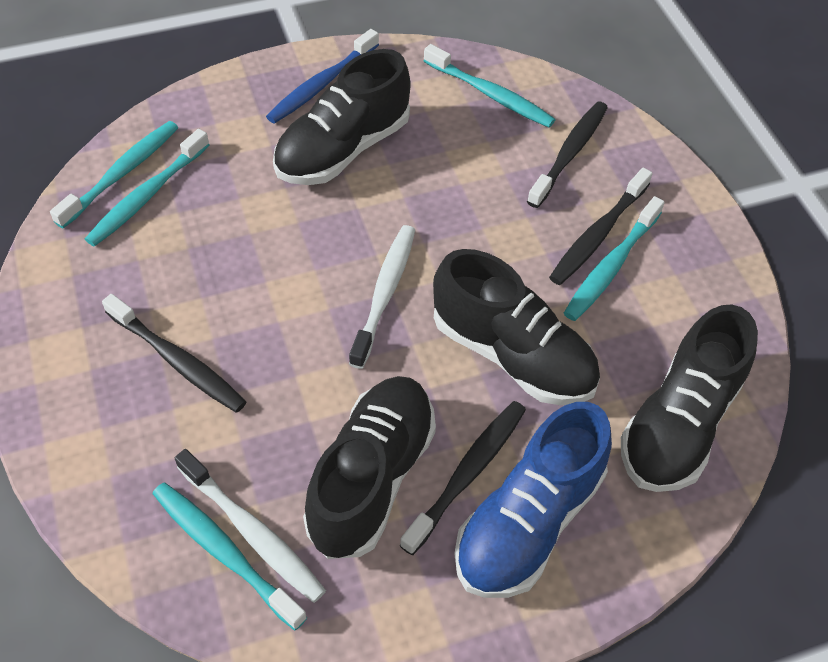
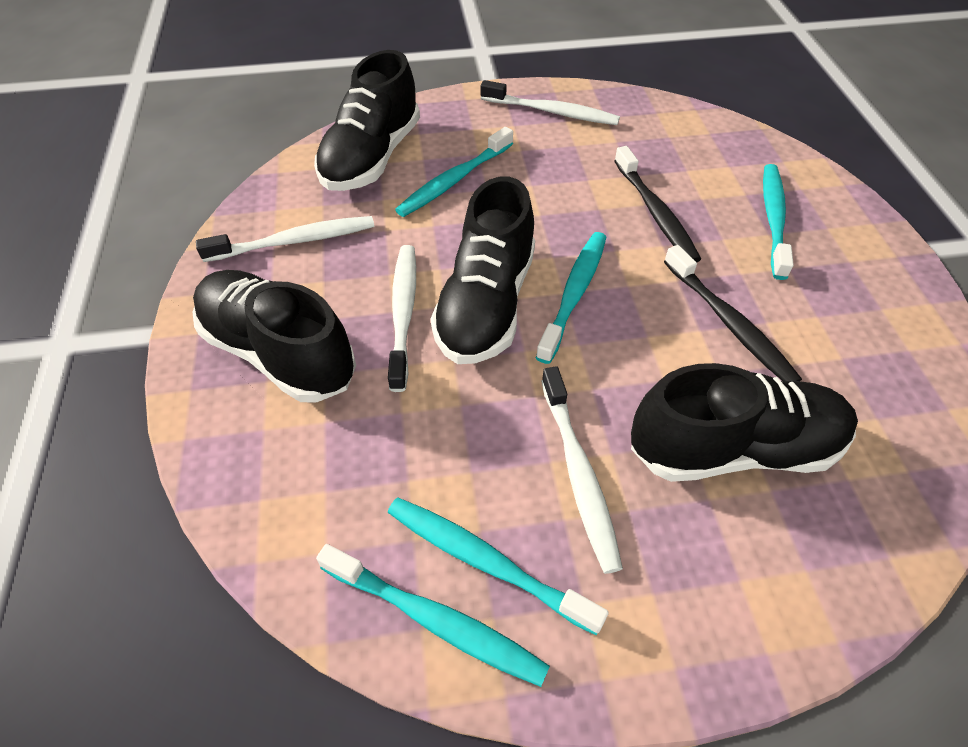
black toothbrush: [102,294,246,413] [400,401,526,555] [527,101,608,208] [549,168,653,285] = 4 -> [614,146,701,262] [664,245,802,381] = 2
blue shoe: [454,402,612,598] = 1 -> none = 0
blue toothbrush: [266,29,379,124] = 1 -> none = 0
white toothbrush: [175,449,326,603] [349,225,415,369] = 2 -> [196,216,374,262] [388,245,416,392] [480,80,620,125] [541,366,623,574] = 4

